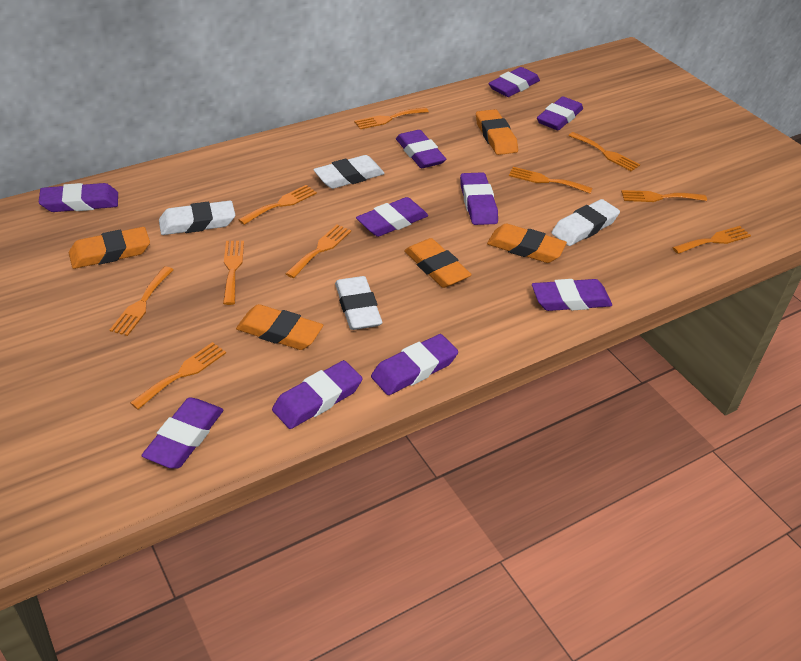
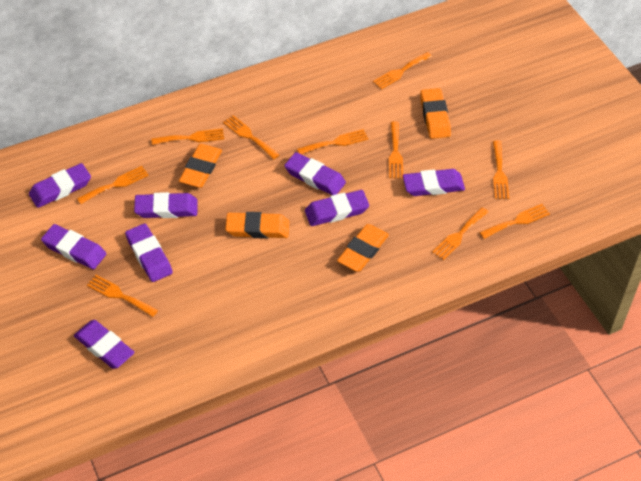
orange eraser: [69,227,150,269] [236,304,323,350] [404,238,472,288] [476,109,518,155] [487,224,567,263] = 5 -> [179,144,222,188] [225,212,289,239] [337,224,389,272] [420,88,451,139] = 4
purple eraser: [39,183,118,212] [142,397,223,469] [272,360,363,429] [356,197,428,237] [371,334,458,395] [396,130,446,168] [460,172,498,225] [489,67,540,97] [532,279,612,311] [537,96,583,130] = 10 -> [29,163,91,208] [41,224,106,269] [74,320,135,369] [125,223,173,282] [134,192,198,218] [284,152,346,195] [305,190,369,226] [403,169,465,196] = 8
white eraser: [159,201,235,235] [313,155,385,189] [335,276,382,330] [552,199,620,246] = 4 -> none = 0

